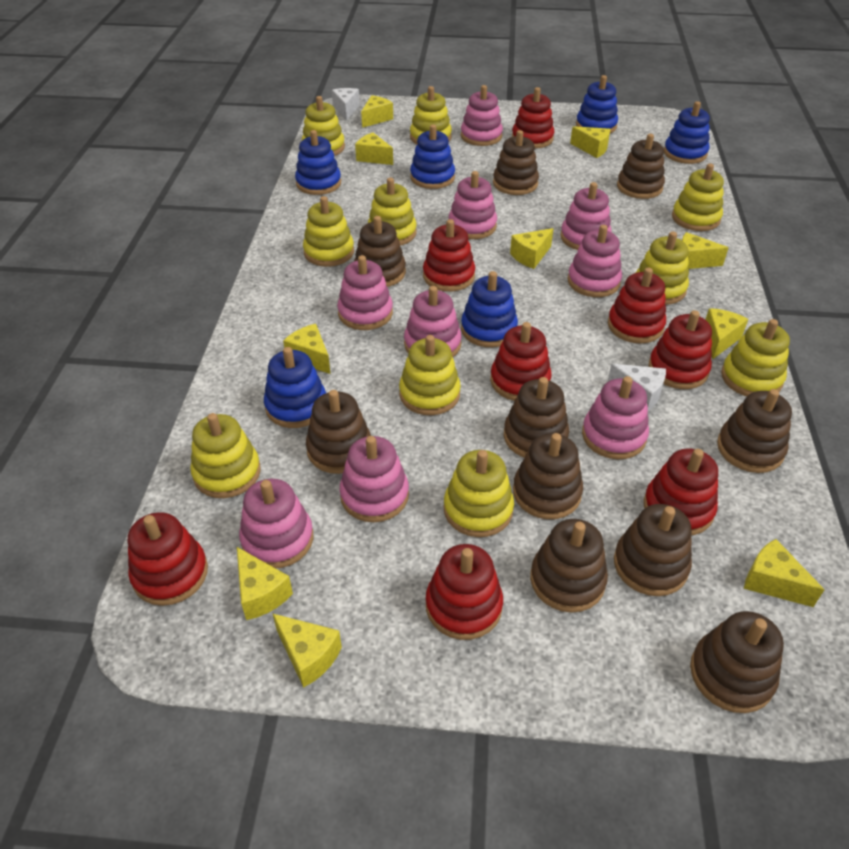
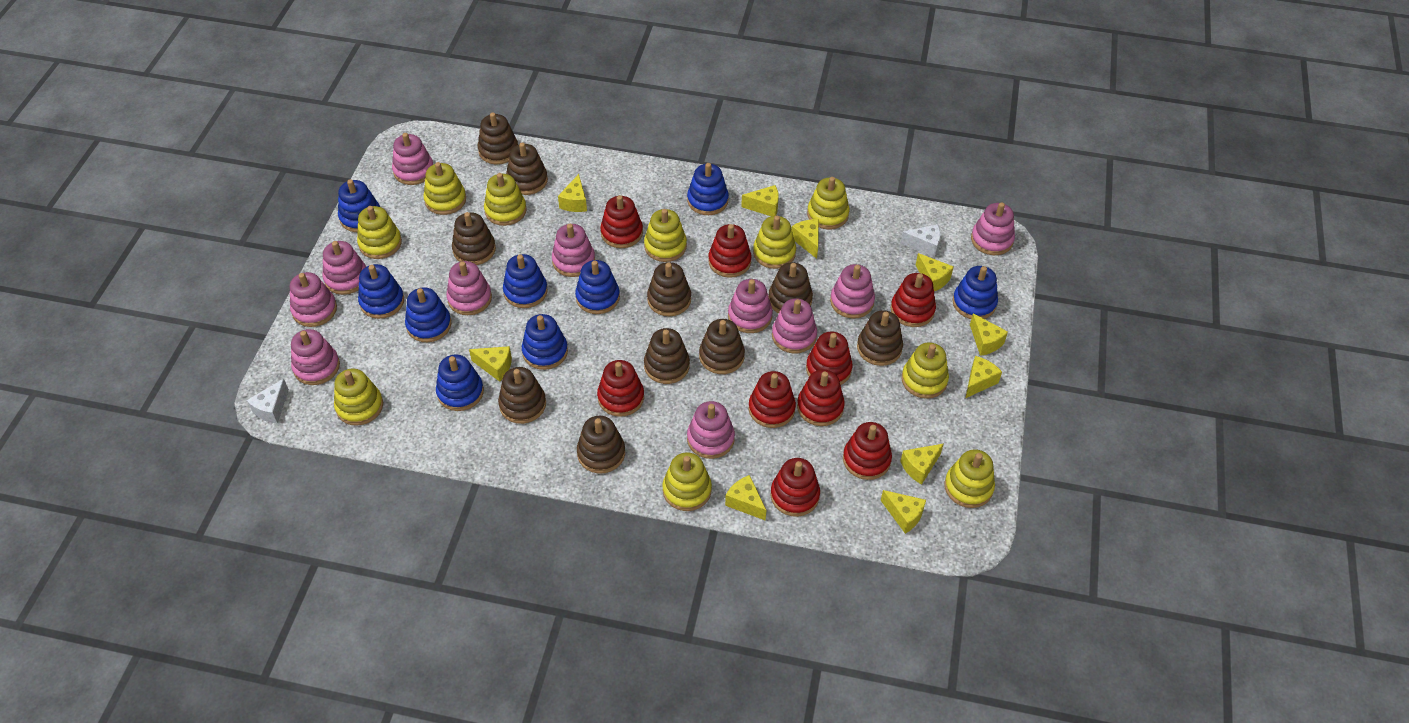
blue stacking toy: [264,347,326,428] [295,130,341,195] [410,124,455,189] [461,271,518,347] [576,75,618,133] [664,101,710,164] = 6 -> [338,179,380,232] [358,264,404,319] [405,287,451,342] [436,355,484,411] [503,254,548,308] [522,314,568,370] [575,260,620,314] [687,163,729,215] [953,266,998,319] = 9
pink stacking toy: [239,479,313,568] [337,255,393,330] [340,436,409,522] [404,286,462,357] [449,171,497,239] [461,85,503,146] [560,182,612,250] [568,225,622,297] [582,376,649,459] = 9 -> [290,272,337,327] [291,329,340,385] [323,241,366,295] [392,133,433,185] [446,261,492,315] [552,224,595,277] [687,401,735,459] [728,279,773,333] [772,298,817,354] [830,264,875,319] [971,202,1015,255] = 11
red stacking toy: [128,512,208,606] [423,219,475,292] [426,544,503,640] [490,322,552,401] [512,87,554,148] [608,268,666,343] [644,449,718,535] [649,310,712,389] = 8 -> [597,360,644,417] [600,195,643,248] [708,224,752,278] [748,371,796,428] [771,458,820,517] [797,369,845,426] [806,332,853,385] [843,422,892,480] [891,273,936,327] = 9

